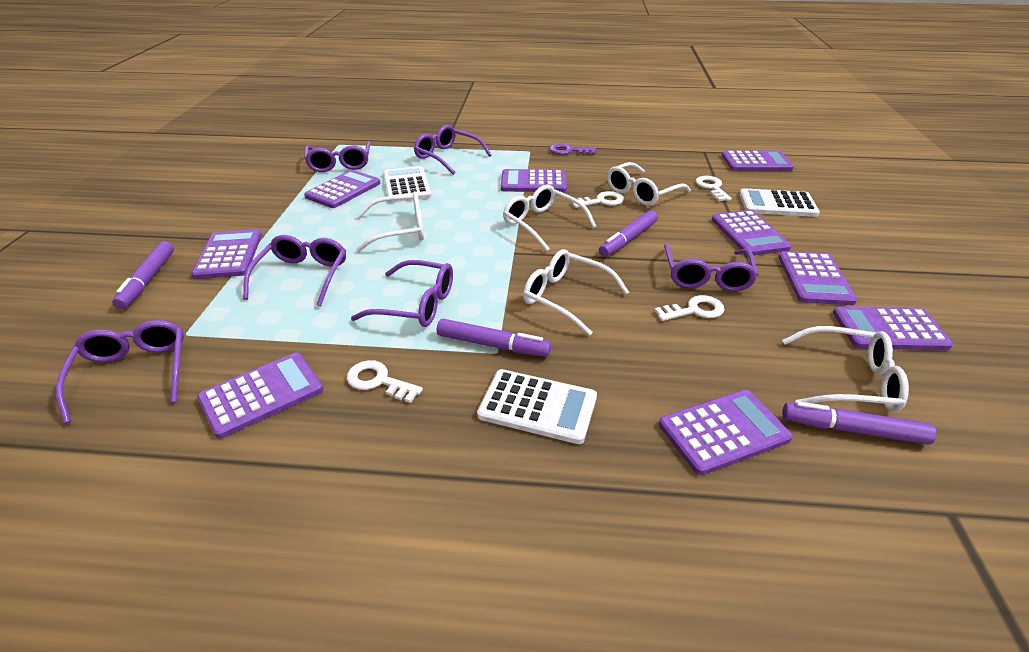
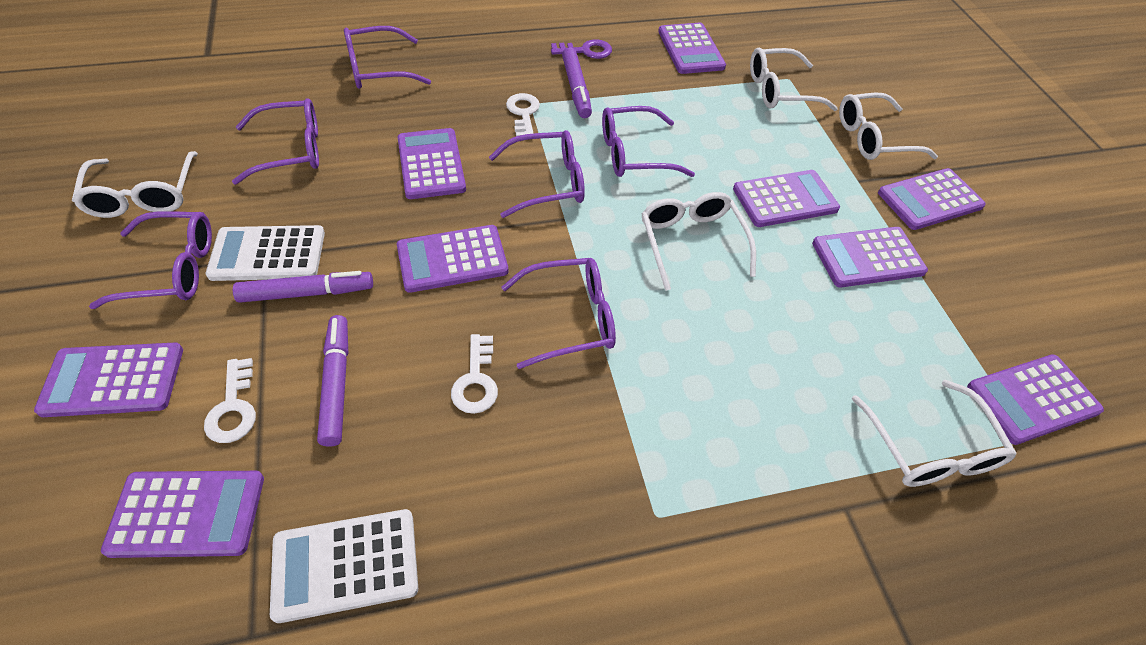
purple marker: [112,241,174,309] [437,319,551,357] [599,210,658,257] [782,401,936,445] = 4 -> [233,271,373,303] [317,315,348,447] [562,47,592,118] = 3
white calculator: [383,166,432,203] [477,369,597,444] [739,188,820,217] = 3 -> [206,225,325,281] [270,509,418,623] = 2
white key: [347,360,423,403] [571,191,624,208] [654,295,724,321] [696,176,732,201] = 4 -> [204,358,256,443] [451,334,498,414] [506,93,540,136] = 3

